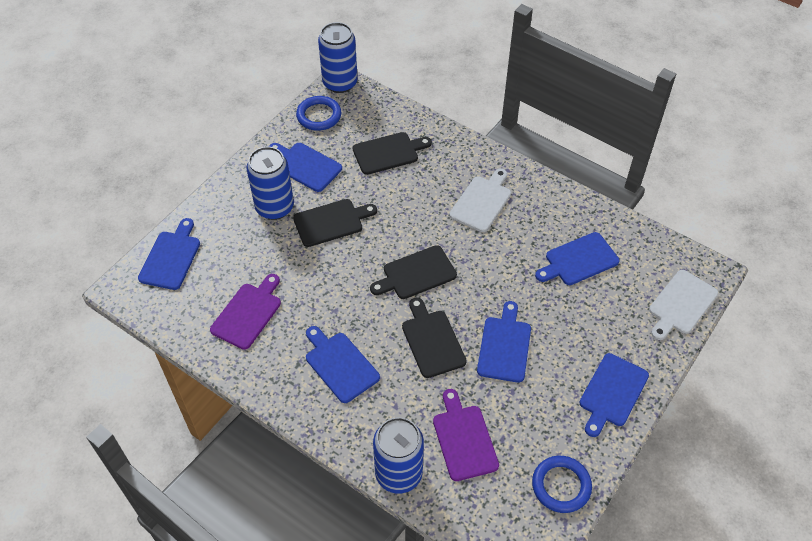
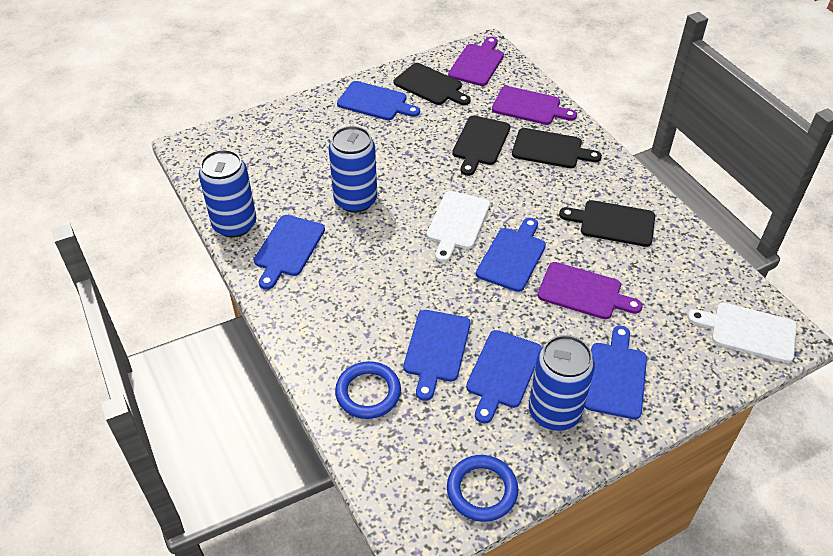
purple cutting board: [210,274,281,350] [433,389,499,481] = 2 -> [448,37,504,86] [492,86,577,125] [538,262,643,319] = 3

